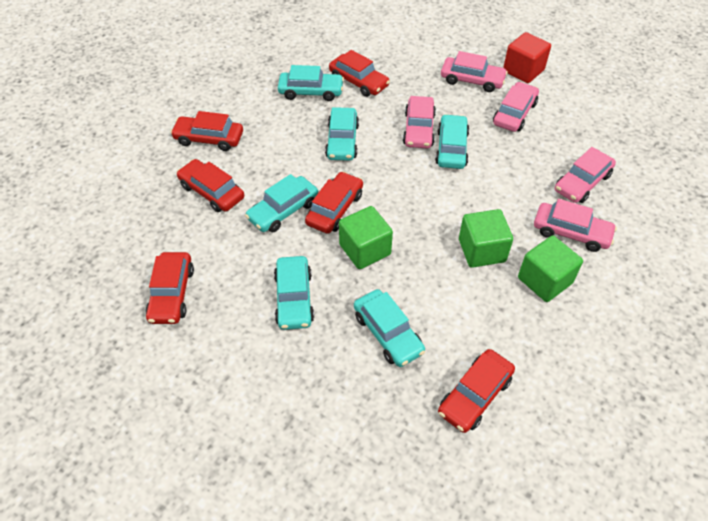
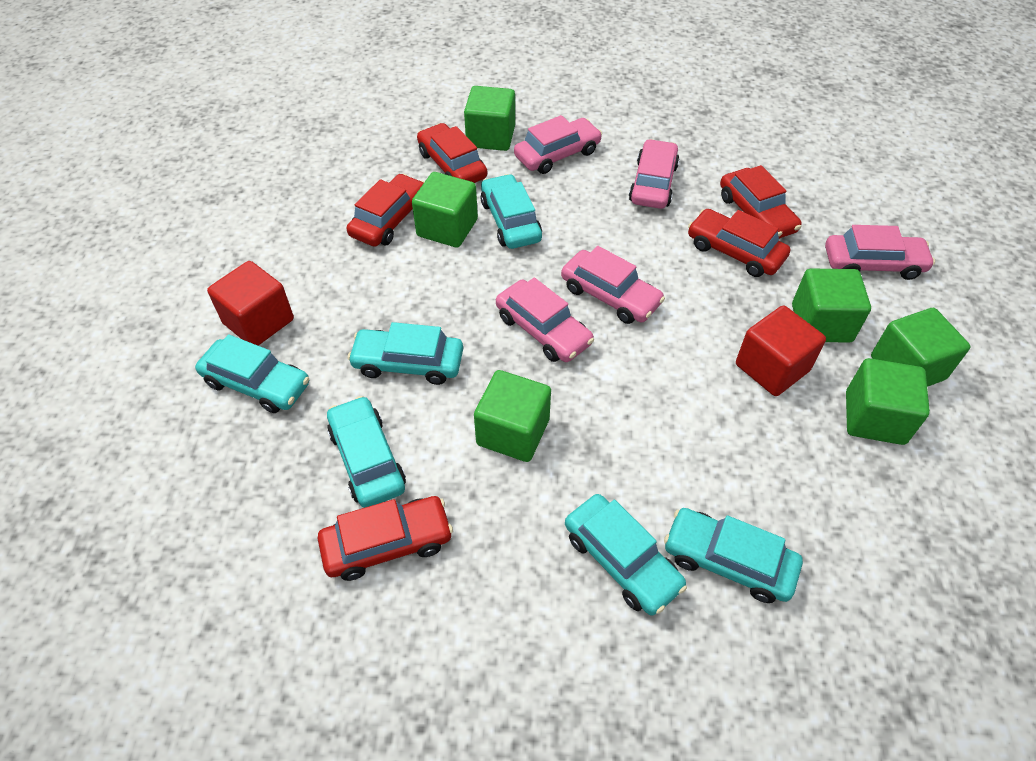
green cube: [339,206,393,269] [459,209,513,268] [518,236,583,302] = 3 -> [412,172,478,248] [464,86,515,151] [474,370,551,462] [792,268,871,343] [846,358,930,445] [871,308,970,387] = 6
red car: [146,252,194,324] [170,111,243,151] [177,159,244,212] [305,171,363,234] [329,50,390,97] [438,349,515,433] = 6 -> [318,496,453,581] [346,174,424,247] [417,123,487,183] [688,209,790,277] [720,165,801,239] = 5
red cube: [503,32,551,83] = 1 -> [207,261,294,346] [736,306,826,396] = 2

